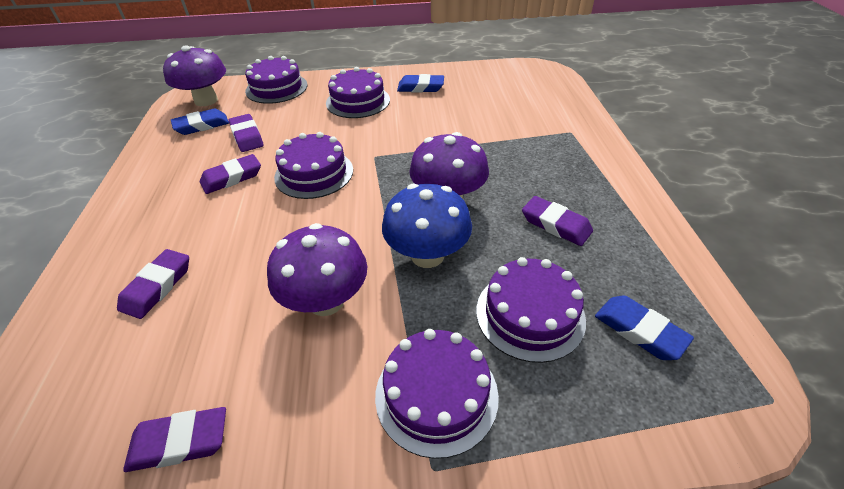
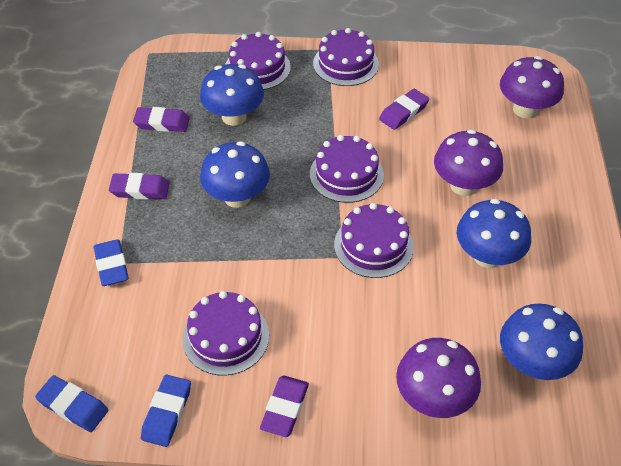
blue mushroom: [382,184,472,268] = 1 -> [200,64,264,126] [200,141,270,208] [457,199,531,268] [500,303,583,380] = 4
purple eraser: [117,249,189,319] [123,407,226,472] [200,154,261,194] [229,114,264,152] [522,196,593,246] = 5 -> [109,173,170,199] [133,107,190,132] [260,375,309,437] [379,89,429,130] = 4

